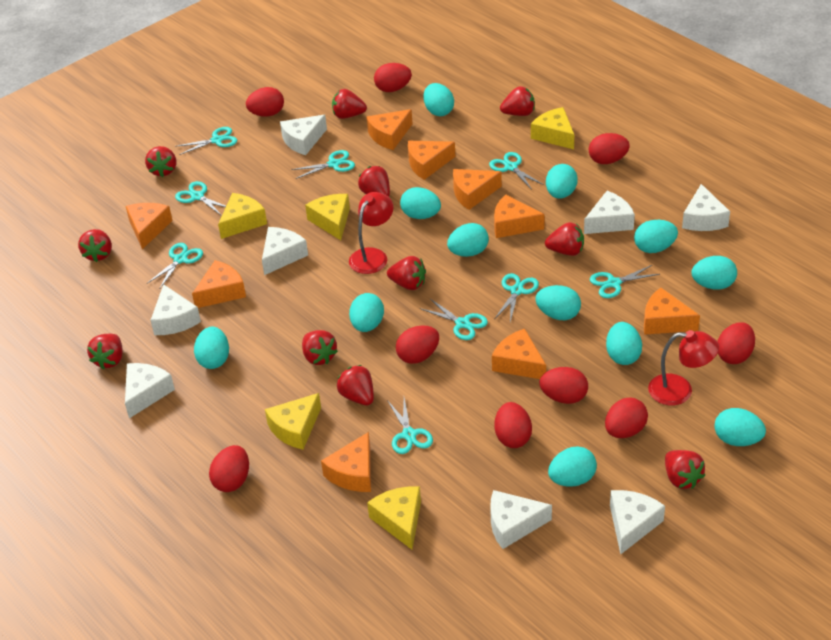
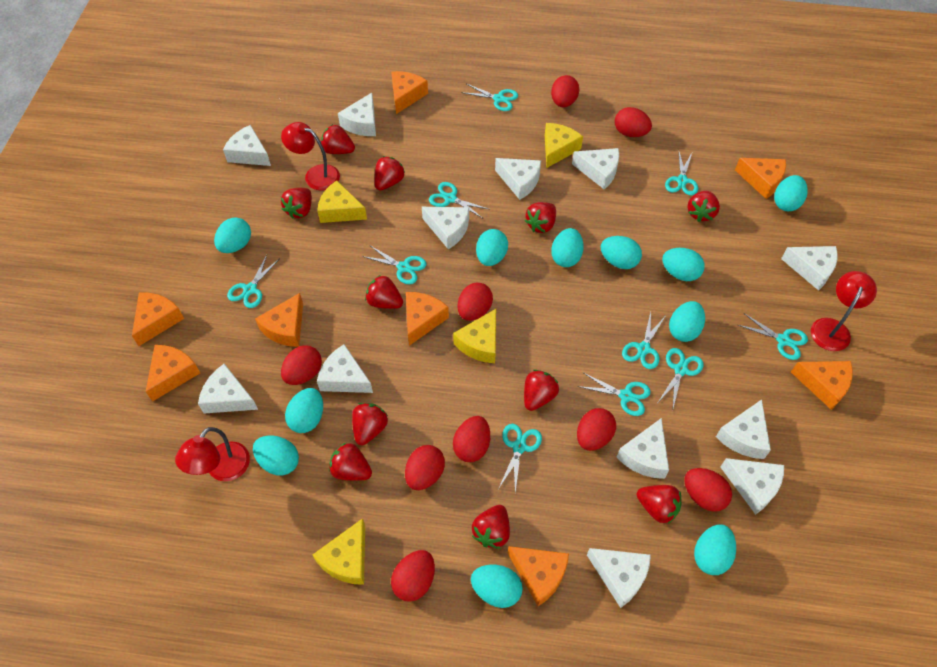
orange cheese: [126,203,173,249] [192,260,246,308] [321,432,371,492] [367,109,413,150] [408,141,455,180] [453,169,502,210] [492,329,546,379] [494,195,545,238] [644,288,700,335] = 9 -> [132,292,184,346] [146,345,200,402] [255,293,303,347] [391,71,428,114] [406,292,449,346] [508,546,569,606] [735,158,786,199] [791,361,853,410] = 8
red lamp: [349,192,393,274] [648,330,719,405] = 2 -> [175,427,250,481] [281,122,340,190] [811,271,877,351] = 3
turquoise egg: [194,326,229,369] [349,293,384,332] [400,187,441,219] [423,83,454,116] [447,223,489,257] [535,285,581,320] [546,164,578,199] [548,446,597,487] [606,322,642,365] [634,220,678,253] [691,256,737,289] [714,408,766,446] = 12 -> [214,217,251,253] [253,435,299,476] [285,388,323,433] [471,565,523,608] [476,229,508,266] [551,228,584,267] [601,236,642,269] [662,248,705,281] [669,301,705,342] [694,524,736,575] [774,175,808,211] = 11
turquoise scissors: [148,243,203,288] [175,127,237,155] [175,181,226,216] [291,150,355,179] [387,398,433,454] [420,299,488,340] [489,152,544,190] [495,273,539,322] [590,265,660,298] = 9 -> [227,255,279,308] [362,246,426,284] [429,182,489,218] [461,84,518,111] [499,424,542,493] [578,373,651,416] [622,312,665,369] [658,348,703,408] [665,151,698,196] [738,313,808,360] = 10
white cheese: [125,363,175,418] [150,284,201,335] [262,227,308,275] [280,115,327,155] [490,490,552,549] [584,191,635,234] [610,490,665,554] [682,184,730,231] = 8 -> [198,364,258,414] [223,125,271,166] [317,344,373,393] [338,93,376,136] [422,207,469,249] [495,158,541,200] [572,148,619,189] [587,548,651,608] [616,418,669,479] [716,400,771,459] [720,458,784,515] [781,246,838,291] = 12
yellow cheese: [218,193,267,239] [265,393,321,449] [305,194,350,240] [367,487,421,549] [531,107,574,149] = 5 -> [313,518,365,585] [317,180,367,223] [453,309,496,363] [545,123,583,168] = 4

